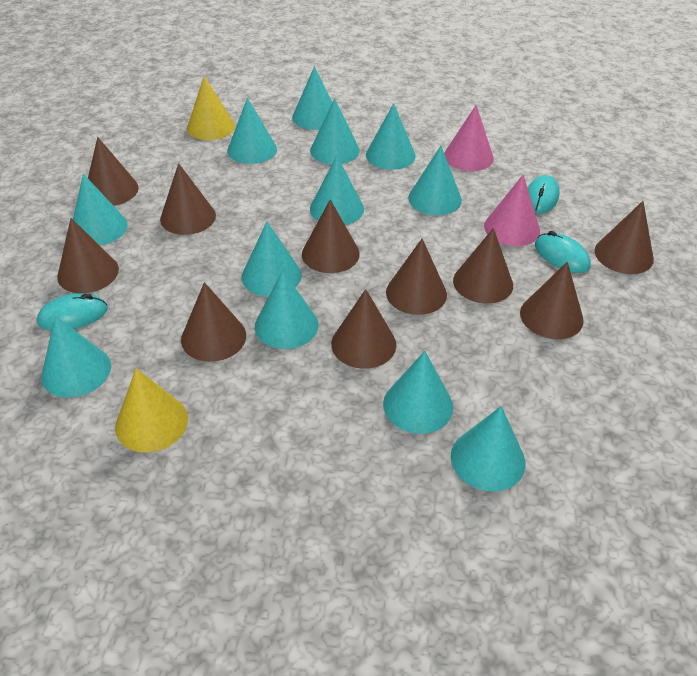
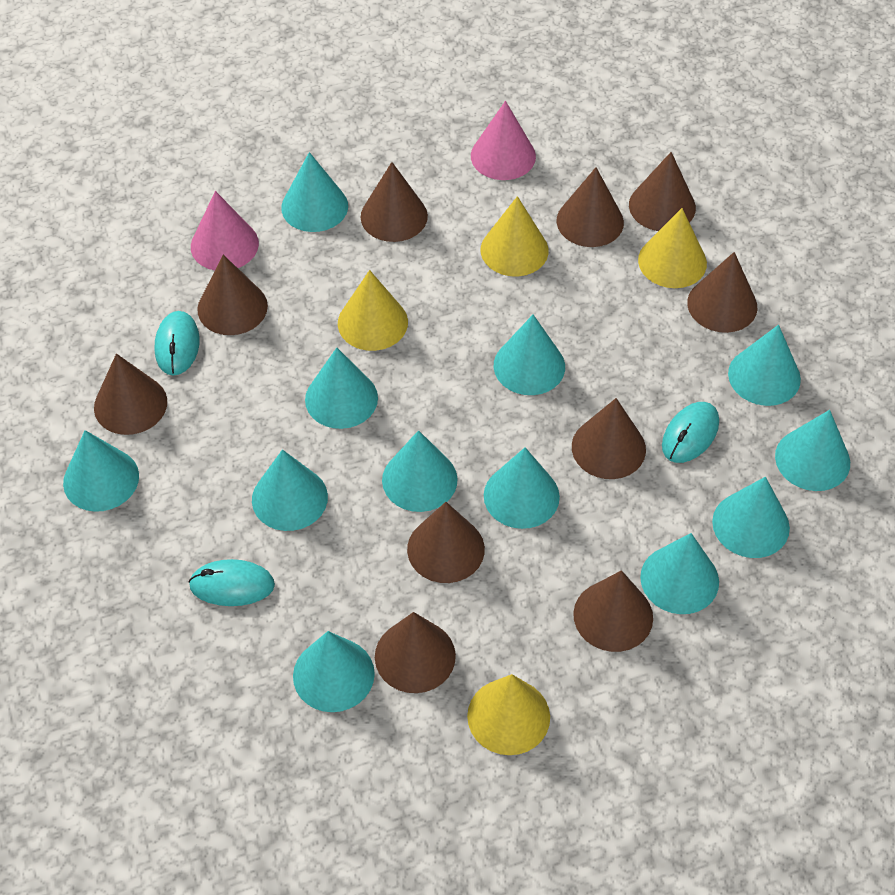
yellow cone: [115,368,188,453] [187,76,235,140] = 2 -> [338,270,408,351] [467,674,550,755] [481,196,549,277] [638,208,707,288] = 4

